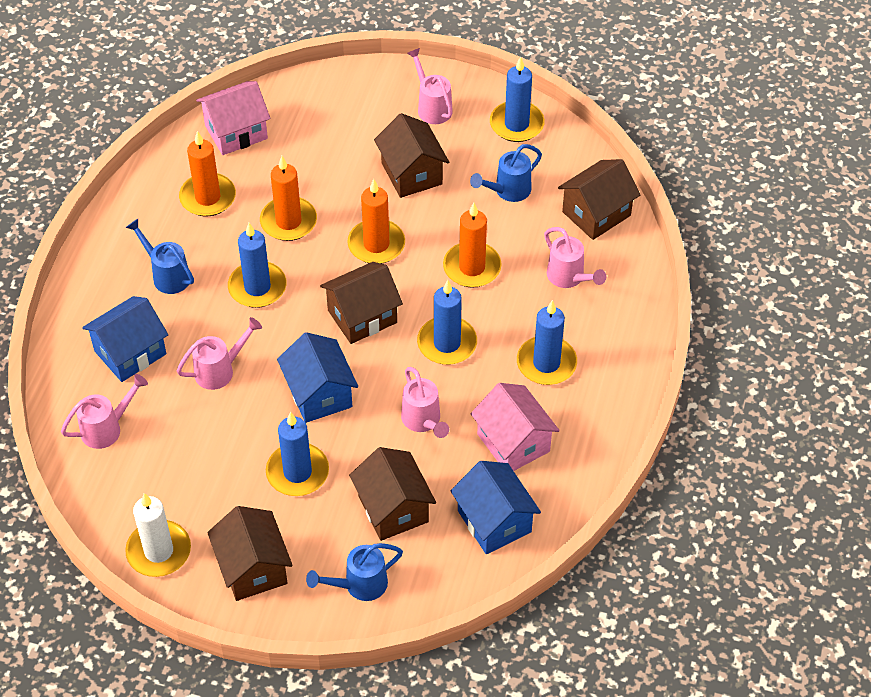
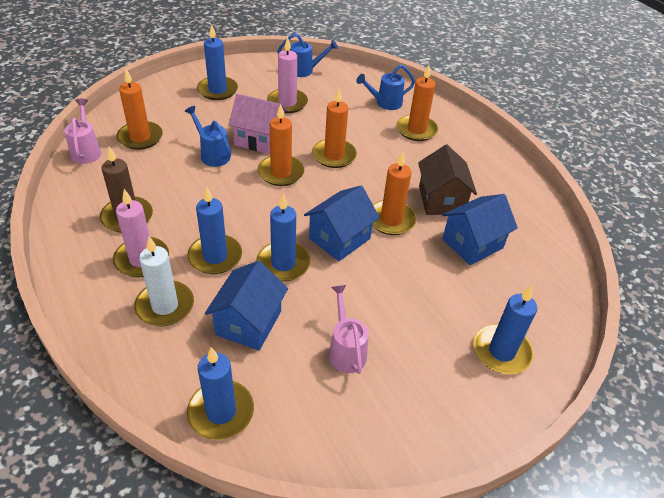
brown candle: none = 0 -> [100,147,153,233] = 1
brown house: [207,506,293,601] [320,262,403,344] [349,447,436,541] [374,113,449,198] [558,159,640,240] = 5 -> [418,145,477,215] = 1
orange candle: [179,131,236,216] [260,156,317,241] [347,179,405,264] [443,203,502,288] = 4 -> [117,69,163,150] [258,104,304,186] [312,89,357,168] [372,152,417,235] [396,65,439,141] = 5
pink candle: none = 0 -> [113,189,169,278] [267,37,308,113] = 2
pink house: [196,81,271,155] [471,383,560,471] = 2 -> [228,94,288,154] = 1
pink watering can: [61,374,148,449] [177,317,262,390] [401,367,449,438] [407,48,453,124] [544,227,606,288] = 5 -> [64,99,101,164] [329,285,369,374] = 2

